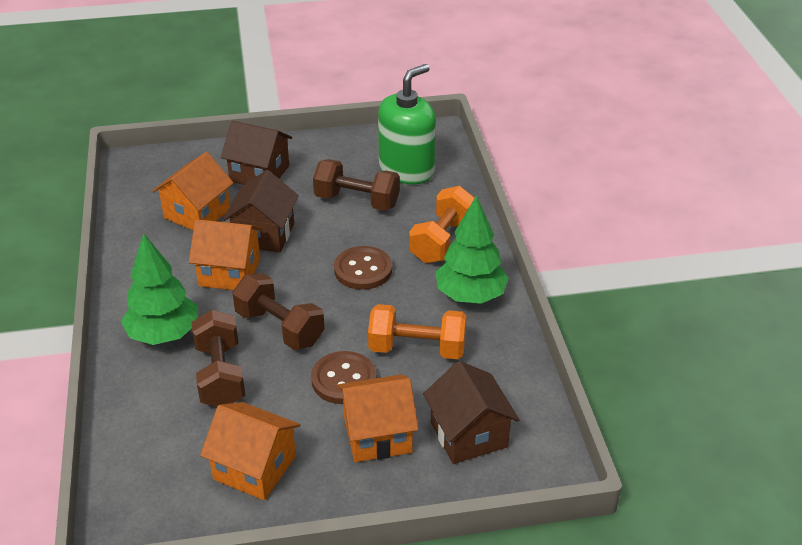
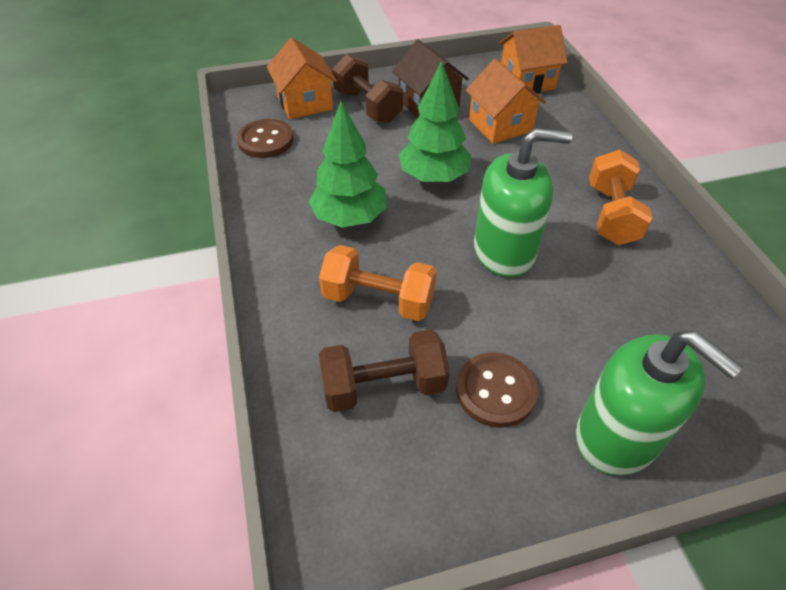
brown dumbbell: [192,310,245,406] [232,273,325,350] [313,159,400,211] = 3 -> [319,329,450,412] [332,54,403,123] = 2
brown house: [221,121,292,185] [223,170,299,253] [423,361,519,464] = 3 -> [392,39,469,118] = 1
green soap dispenser: [378,64,436,184] = 1 -> [474,128,572,277] [576,331,743,475] = 2
orange house: [153,152,234,230] [189,219,262,290] [200,402,301,500] [338,374,418,462] = 4 -> [267,37,337,119] [466,59,546,144] [499,25,568,93] = 3

